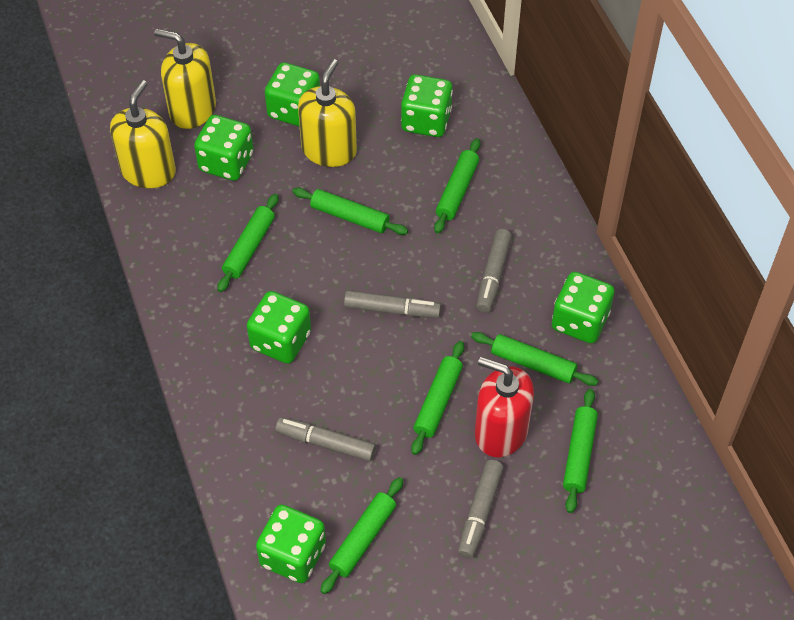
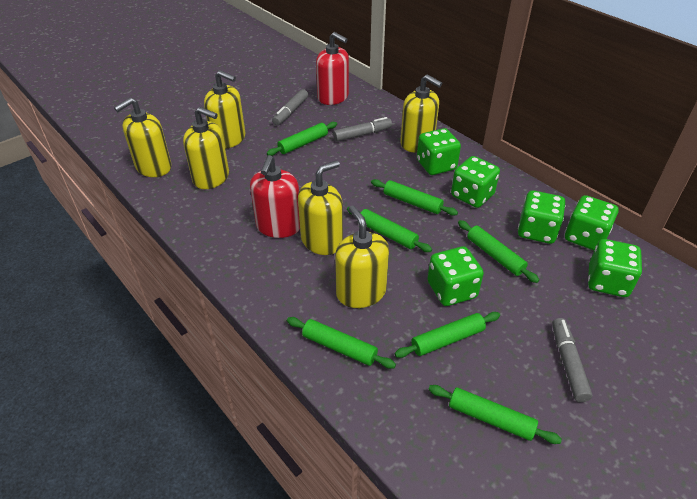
grey marker: [275,417,376,461] [344,290,441,318] [458,460,504,559] [476,229,512,313] = 4 -> [272,89,308,125] [333,117,392,142] [552,318,593,402] = 3
red soap dispenser: [475,357,534,457] = 1 -> [250,155,300,238] [316,32,349,105] = 2
yellow soap dispenser: [110,80,176,188] [154,29,216,129] [298,59,357,167] = 3 -> [114,98,171,177] [183,107,229,189] [204,70,245,149] [298,160,343,255] [335,205,389,308] [400,74,442,152] = 6

